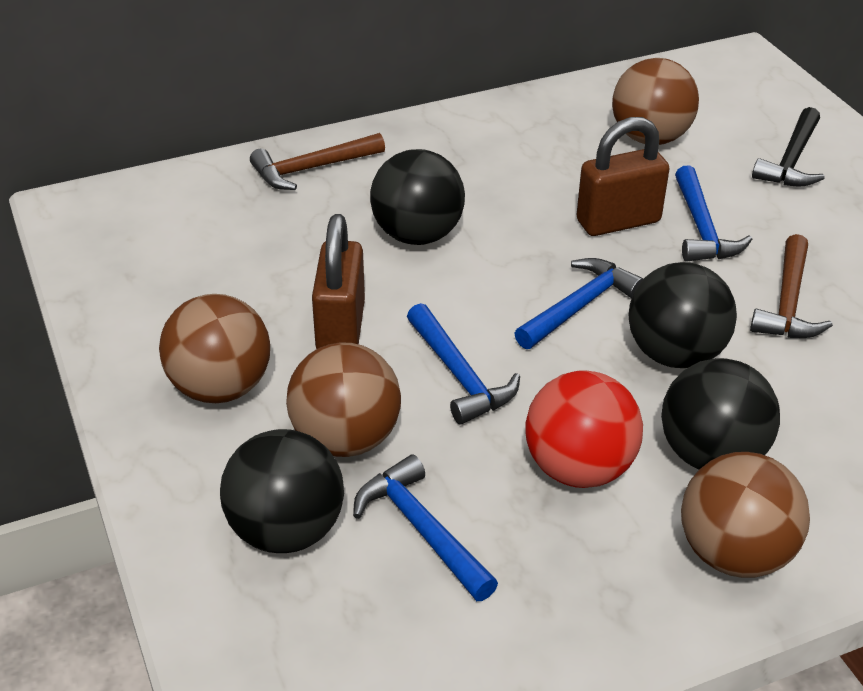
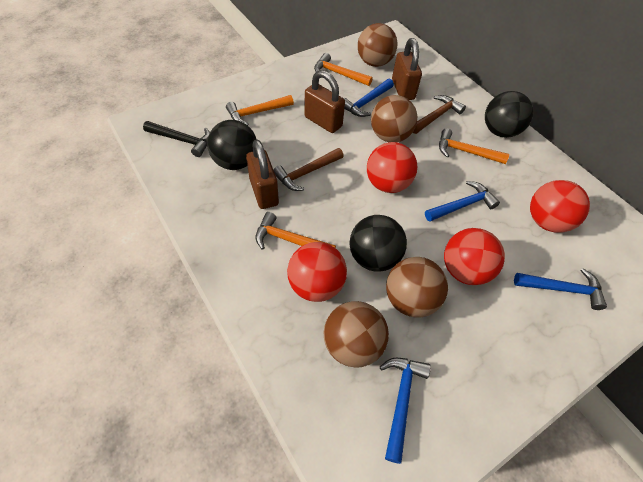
black ball: [220,429,344,553] [370,149,465,245] [629,262,737,368] [661,358,780,469] = 4 -> [207,120,257,170] [349,215,407,272] [485,91,534,138] = 3
brown padlock: [312,214,365,349] [576,117,669,236] = 2 -> [246,140,279,209] [304,70,345,133] [392,38,422,100] = 3
orange hammer: none = 0 -> [226,95,294,126] [255,212,336,250] [314,53,373,86] [439,128,509,164] = 4
red ball: [525,370,643,488] = 1 -> [287,242,347,302] [367,142,417,193] [444,228,505,285] [530,180,590,233] = 4

